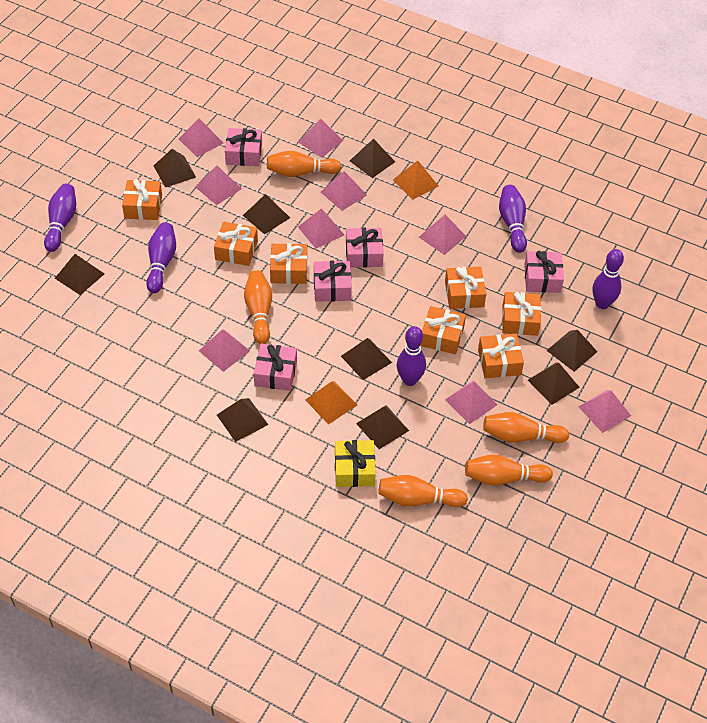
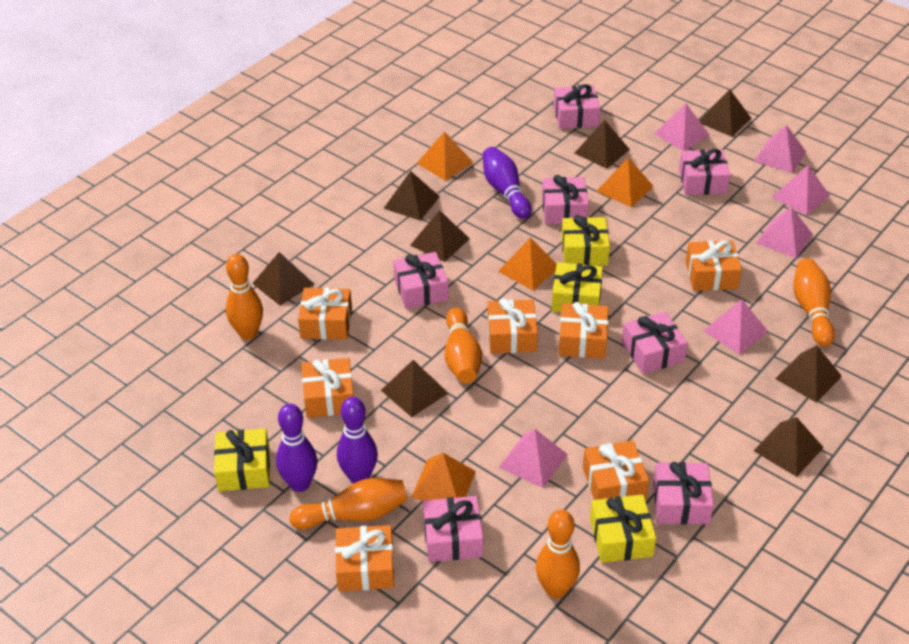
brown pyramid: [55,254,105,295] [154,149,196,187] [217,398,268,442] [243,194,290,235] [341,338,392,380] [350,139,395,178] [356,405,409,449] [528,363,580,405] [546,330,597,372] = 9 -> [252,252,314,305] [381,360,448,417] [383,171,440,220] [410,210,470,262] [575,120,630,169] [699,89,751,137] [753,417,824,477] [775,345,842,403] = 8
orange pyramid: [305,381,357,424] [393,160,438,200] = 2 -> [411,453,476,501] [417,131,474,181] [498,238,556,290] [597,157,654,207] = 4
pink gift: [225,128,262,166] [254,344,297,391] [314,261,352,302] [346,228,384,268] [524,251,564,293] = 5 -> [393,252,449,309] [423,496,483,562] [542,175,589,224] [554,84,601,129] [622,311,688,374] [653,462,714,524] [679,149,730,195] = 7
pink pyramid: [179,118,223,157] [195,165,242,205] [199,329,250,372] [298,119,343,158] [298,209,344,248] [321,171,367,211] [419,215,466,255] [445,381,497,424] [578,390,631,433] = 9 -> [499,429,568,488] [654,104,709,151] [703,299,768,355] [754,125,806,173] [756,207,813,259] [772,165,830,215] = 6
purple bowling pin: [44,184,76,252] [146,222,176,293] [397,326,426,386] [499,185,527,253] [593,249,624,309] = 5 -> [276,404,317,492] [337,397,378,484] [483,147,532,219] = 3
yellow gift: [335,440,376,487] = 1 -> [214,428,270,492] [551,262,603,312] [561,215,610,266] [590,494,656,563] = 4

